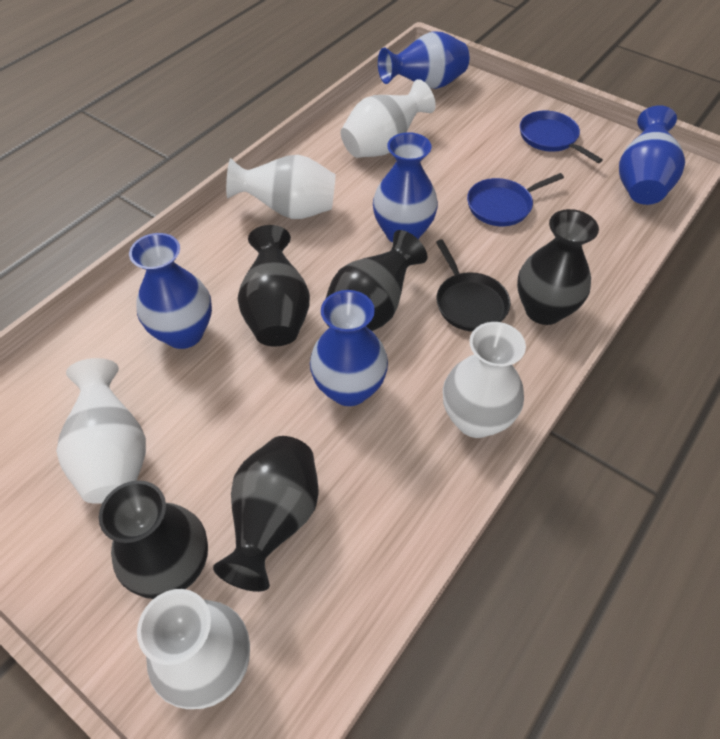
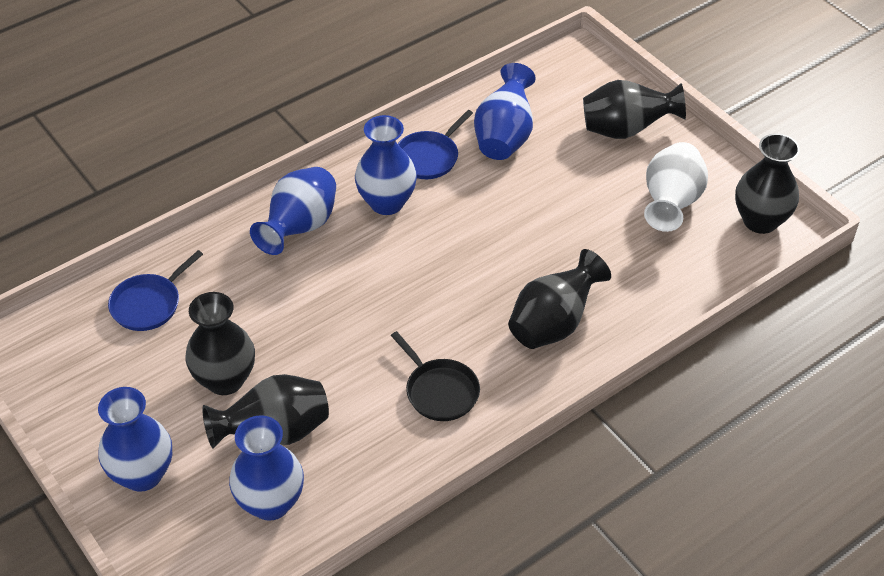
white vase: [56,358,146,504] [137,589,250,709] [226,155,336,219] [340,79,436,158] [443,322,526,438] = 5 -> [644,142,708,232] = 1

